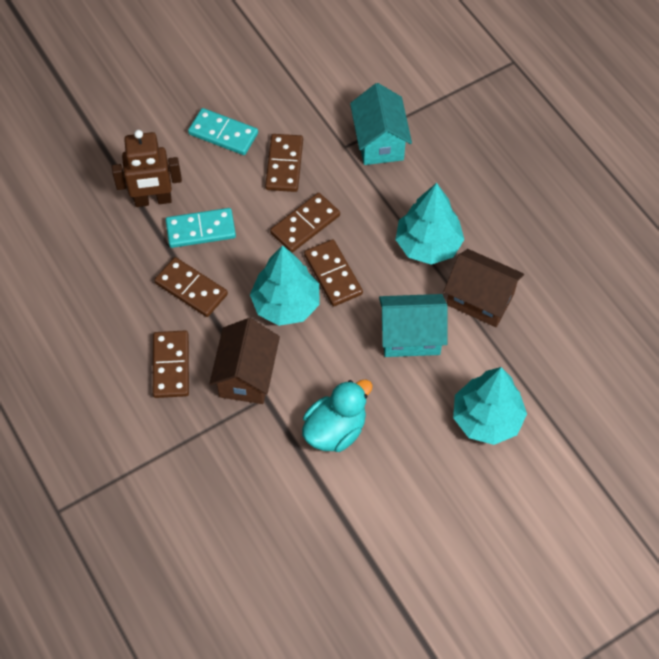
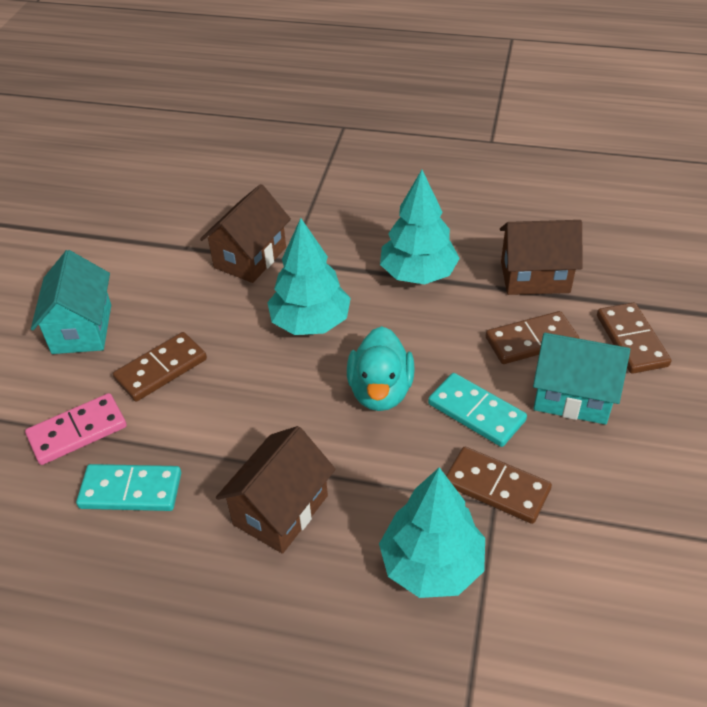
brown domino: [153,331,189,398] [154,257,228,317] [265,134,303,192] [270,193,340,253] [304,239,363,306] = 5 -> [113,332,207,402] [446,447,552,524] [486,311,579,364] [597,302,671,374] = 4
brown house: [209,318,280,404] [444,249,524,327] = 2 -> [200,184,291,283] [216,426,336,554] [500,220,583,295] = 3
brown robot: [112,130,182,207] = 1 -> none = 0
pink domino: none = 0 -> [25,393,127,465] = 1

